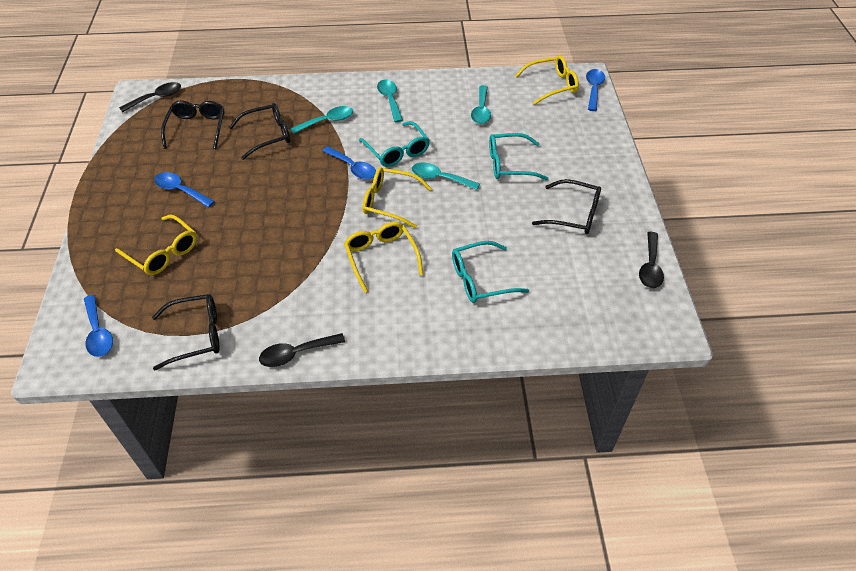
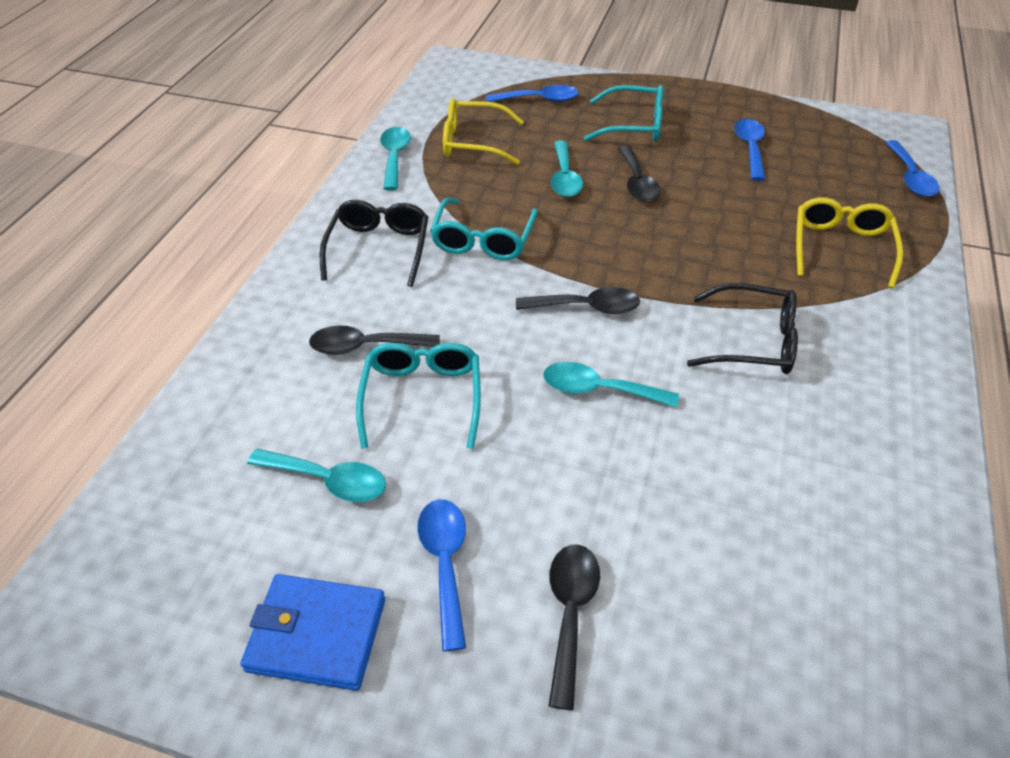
black glasses: [152,294,220,371] [161,101,224,149] [229,103,290,160] [532,179,601,234] = 4 -> [319,200,428,287] [687,283,798,374] = 2
black spoon: [119,82,181,113] [259,333,345,367] [639,232,664,288] = 3 -> [309,326,440,355] [516,287,640,314] [549,544,600,710] [618,145,661,202] = 4
blue wallet: none = 0 -> [240,574,385,691] = 1
yellow glasses: [115,214,197,275] [344,222,423,293] [363,167,432,228] [515,55,579,105] = 4 -> [443,98,524,165] [796,197,903,288] = 2

